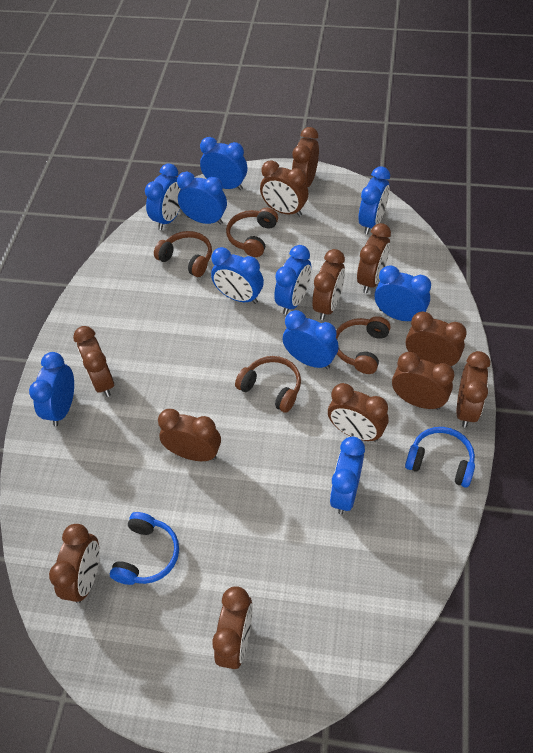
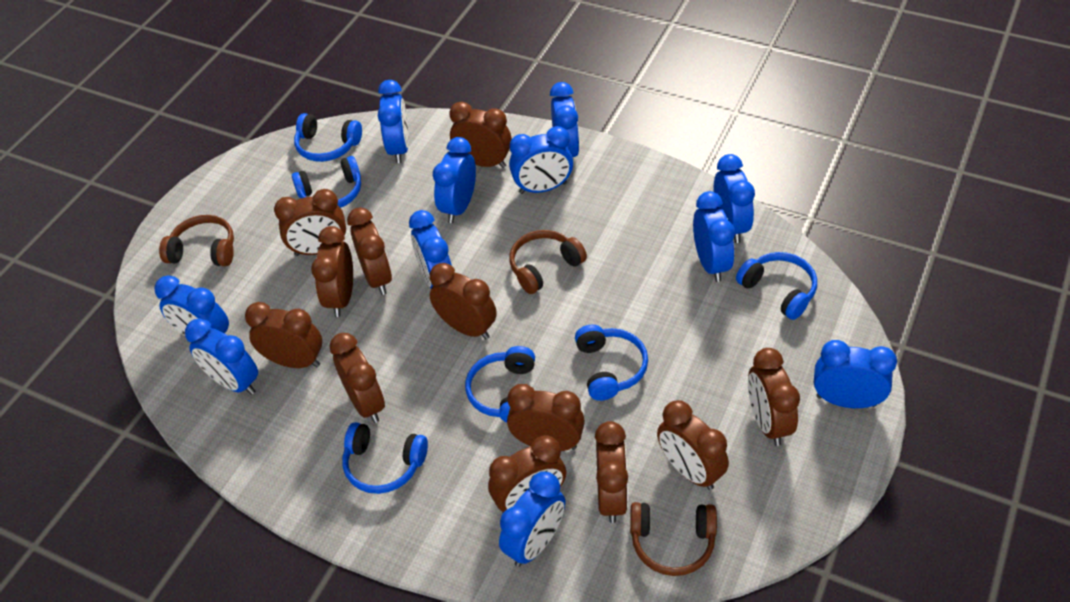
blue clock: [29,352,74,426] [145,163,181,230] [177,172,227,225] [200,137,247,190] [211,247,264,304] [274,245,311,315] [282,310,339,369] [330,437,365,514] [359,166,390,235] [375,265,431,321] = 10 -> [154,275,229,336] [185,318,258,395] [378,80,409,163] [409,210,452,288] [433,137,476,223] [499,472,565,567] [509,126,573,194] [550,82,579,157] [693,191,735,282] [714,154,755,243] [814,340,897,408] = 11
blue headphones: [110,512,179,585] [405,427,475,488] = 2 -> [292,156,361,208] [294,113,362,162] [342,422,428,494] [465,346,535,422] [575,325,648,401] [736,252,817,320] = 6
brown headphones: [154,231,212,277] [226,208,278,257] [235,356,301,413] [336,316,391,374] = 4 -> [159,215,234,266] [509,230,587,294] [630,502,717,576] = 3

